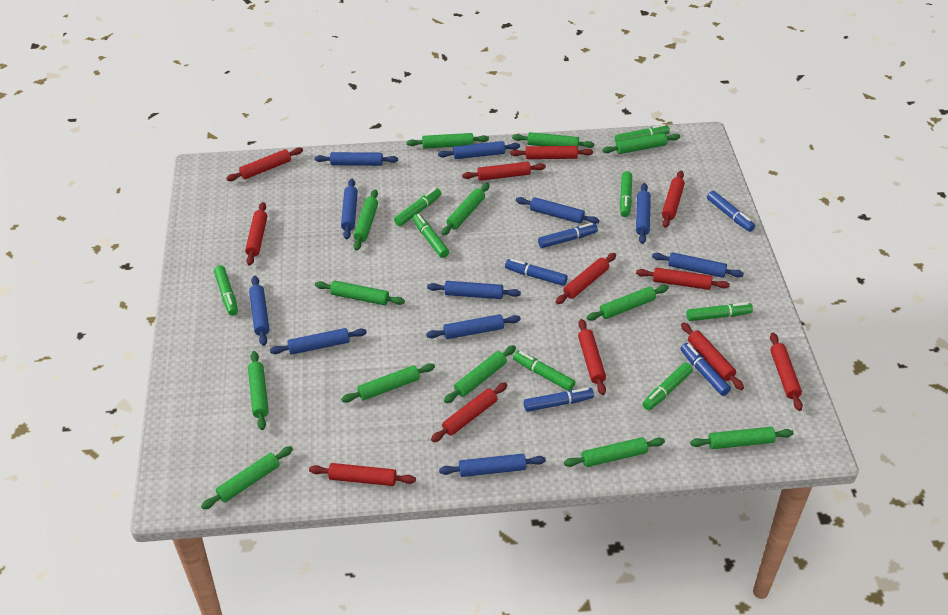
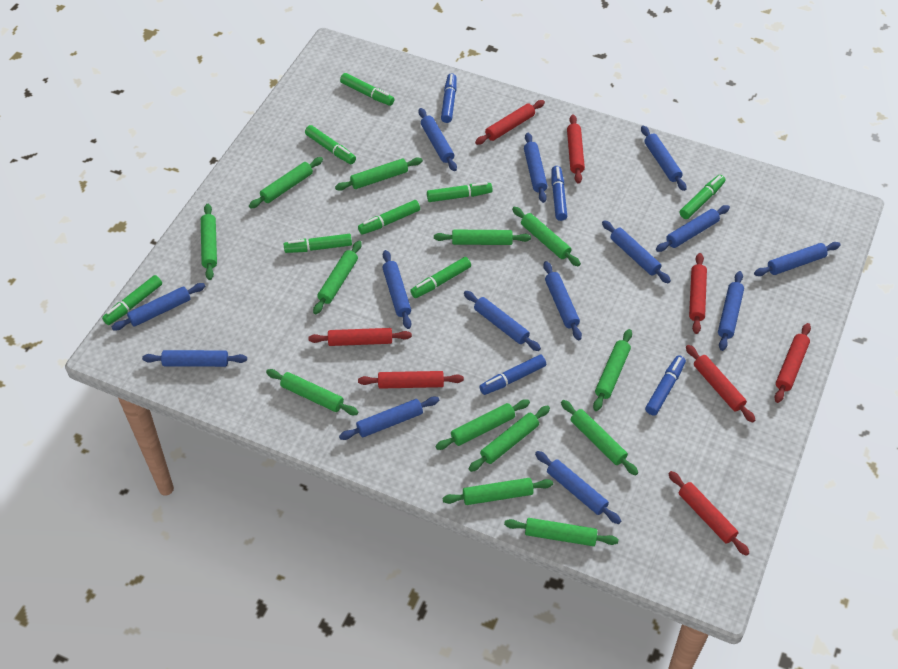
blue marker: [505,259,568,286] [523,388,594,412] [538,223,598,248] [680,343,731,396] [707,191,755,232] = 5 -> [441,73,457,123] [479,355,546,395] [552,166,567,221] [645,355,686,416] = 4
blue rolling pin: [249,276,269,346] [270,328,367,355] [314,152,398,166] [341,179,358,239] [426,314,521,339] [427,281,521,299] [438,141,520,159] [439,454,546,477] [516,197,599,224] [636,183,651,244] [652,252,744,278] = 11 -> [112,283,205,330] [142,350,247,367] [339,396,439,440] [383,250,411,329] [418,108,457,171] [464,291,541,351] [524,133,547,203] [535,451,621,524] [543,261,582,340] [602,220,671,284] [641,126,687,191] [656,205,730,252] [718,271,744,351] [754,242,841,276] = 14
red rolling pin: [226,148,303,181] [245,202,267,266] [309,463,416,486] [431,382,507,442] [462,162,546,181] [510,146,593,159] [556,253,616,304] [578,319,606,395] [636,268,730,290] [662,171,685,228] [681,322,744,390] [770,333,803,411] = 12 -> [308,328,412,346] [358,371,464,389] [475,100,545,145] [567,115,585,184] [668,471,749,556] [686,345,755,423] [689,253,707,334] [774,323,811,403] = 8

